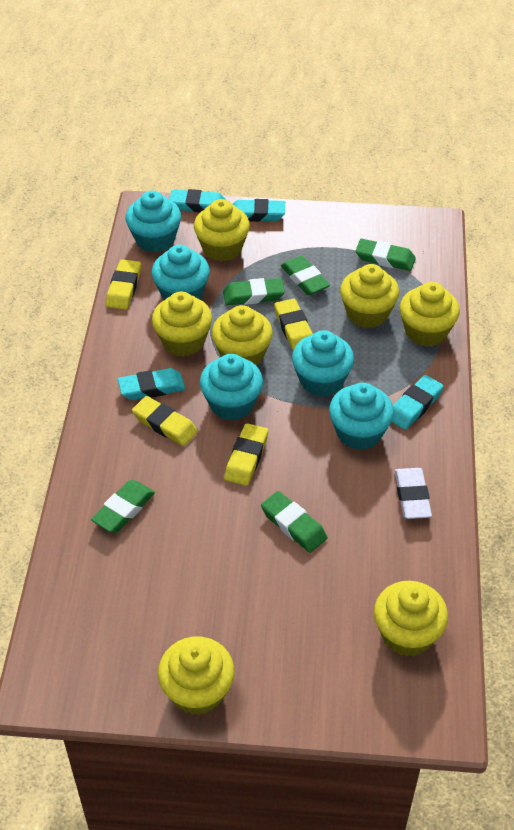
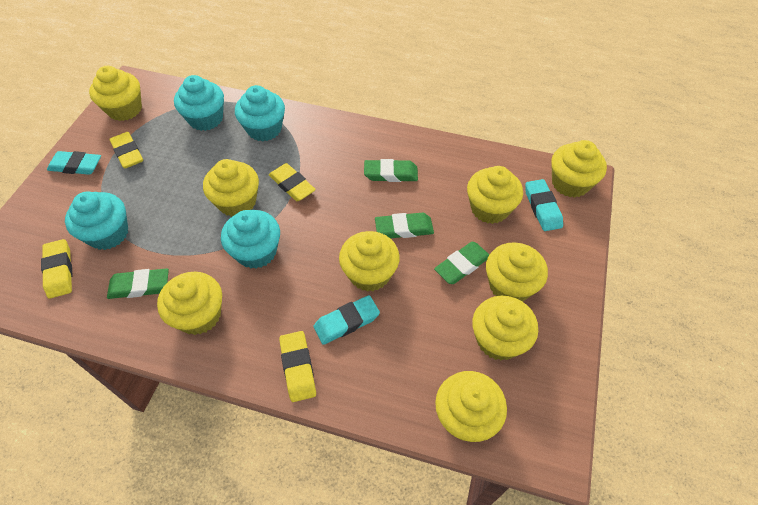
green eraser: [91,480,155,533] [223,278,285,305] [261,491,327,553] [281,256,330,295] [355,239,416,271] = 5 -> [107,268,169,299] [364,159,418,182] [375,213,434,238] [434,242,489,284] = 4
turquoise cupcake: [126,191,181,253] [152,245,210,300] [200,354,263,420] [292,330,354,396] [329,383,394,450] = 5 -> [65,191,128,250] [174,75,224,131] [221,210,280,269] [235,85,285,141] = 4
turquoise eraser: [118,368,185,400] [169,189,226,213] [232,199,285,222] [392,375,444,430] = 4 -> [47,151,101,175] [314,295,380,345] [525,179,563,231] = 3
white eraser: [395,468,432,519] = 1 -> none = 0
yellow cupcake: [152,291,212,356] [158,637,235,715] [194,199,250,261] [212,305,273,366] [340,264,399,328] [374,581,448,656] [400,282,460,347] = 7 -> [89,66,142,121] [157,272,222,335] [203,159,259,217] [339,231,400,292] [435,371,507,442] [467,166,523,224] [472,296,538,361] [486,242,548,302] [551,140,607,198] = 9

